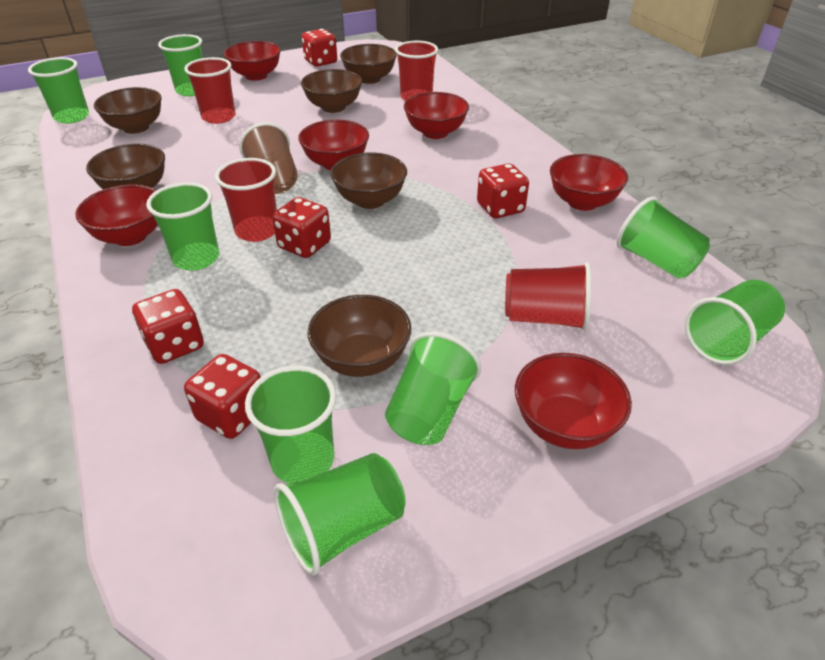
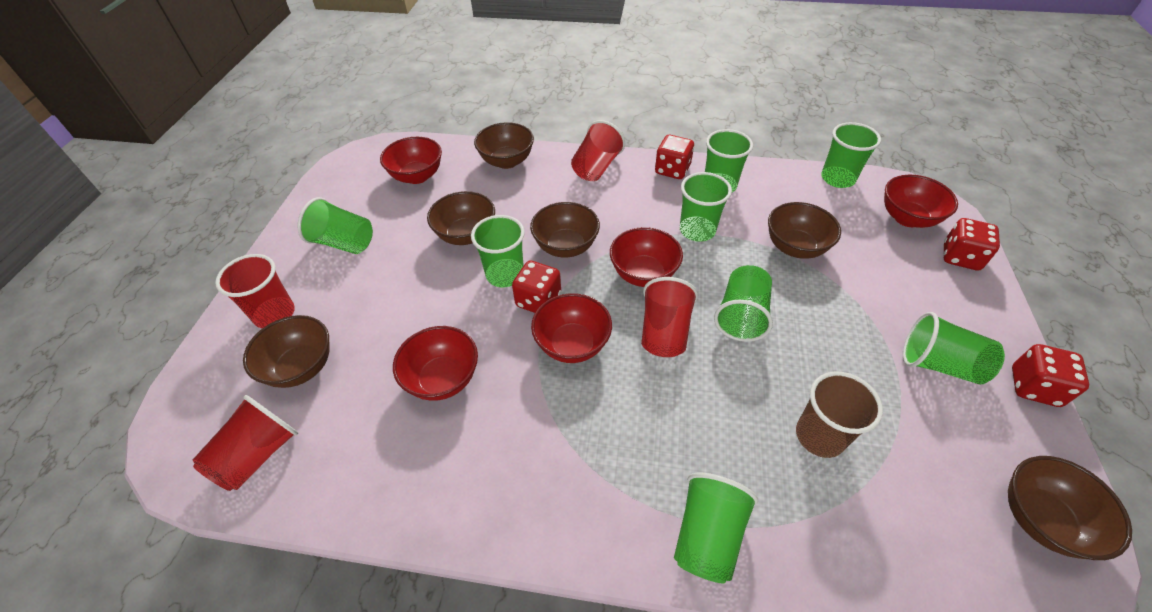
red bowl: [75,185,158,246] [224,41,281,81] [298,120,369,170] [404,92,469,139] [515,353,632,449] [550,154,628,211] = 6 -> [380,137,442,184] [393,326,478,401] [531,293,612,363] [610,227,683,287] [884,175,958,228] = 5
red dice: [132,289,204,364] [184,354,261,439] [272,197,331,258] [302,29,337,67] [477,163,529,218] = 5 -> [512,260,561,313] [655,135,694,179] [944,218,1000,271] [1012,344,1089,407] = 4

